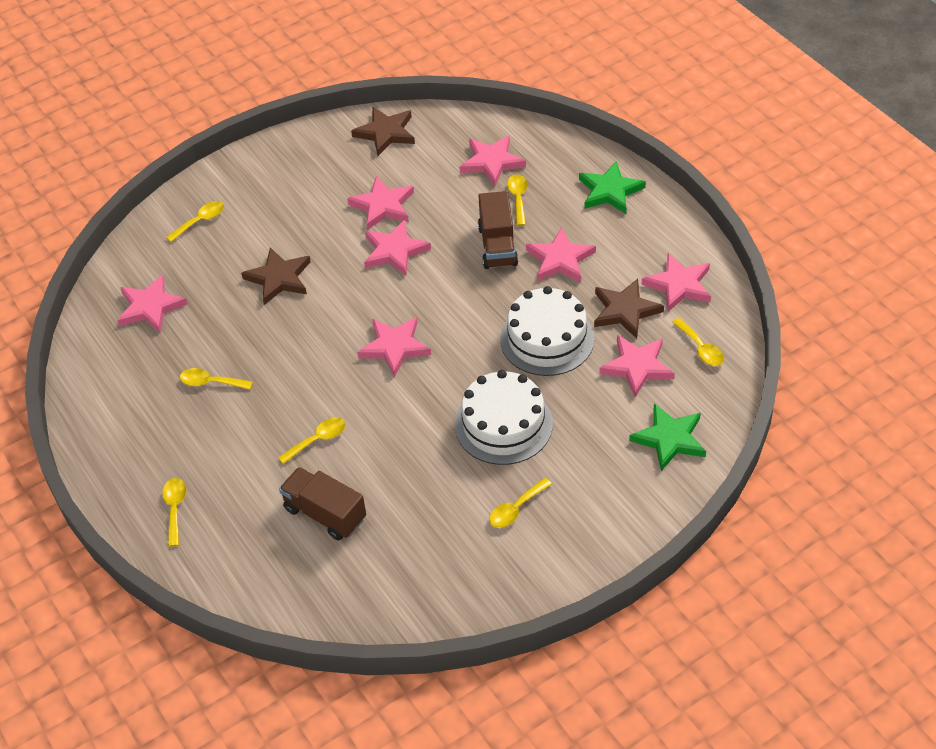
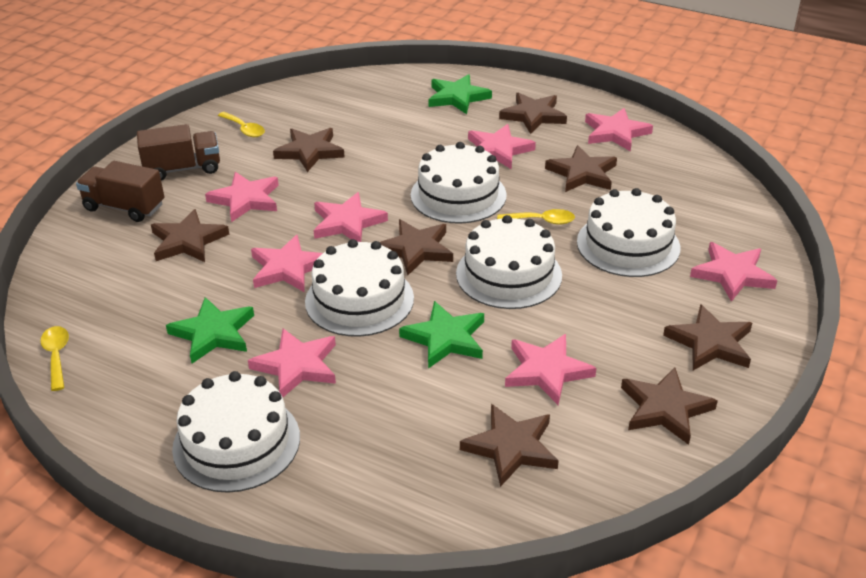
brown star: [241,247,311,305] [351,107,415,156] [594,279,664,339] = 3 -> [151,209,229,262] [273,128,345,172] [380,219,453,275] [460,404,559,487] [499,93,567,134] [545,145,617,192] [621,367,718,445] [663,304,752,370] = 8
green star: [579,161,646,214] [629,404,706,471] = 2 -> [166,297,254,363] [399,301,484,369] [429,74,492,114] = 3
white cake: [455,370,553,465] [500,286,594,376] = 2 -> [172,371,300,493] [305,239,414,337] [411,142,507,224] [456,215,562,309] [577,188,680,277] = 5
yellow spoon: [162,478,187,547] [166,201,224,242] [180,368,253,390] [278,417,346,464] [489,478,552,528] [507,174,528,226] [672,318,724,366] = 7 -> [40,326,69,391] [218,112,265,137] [497,209,575,225] = 3

